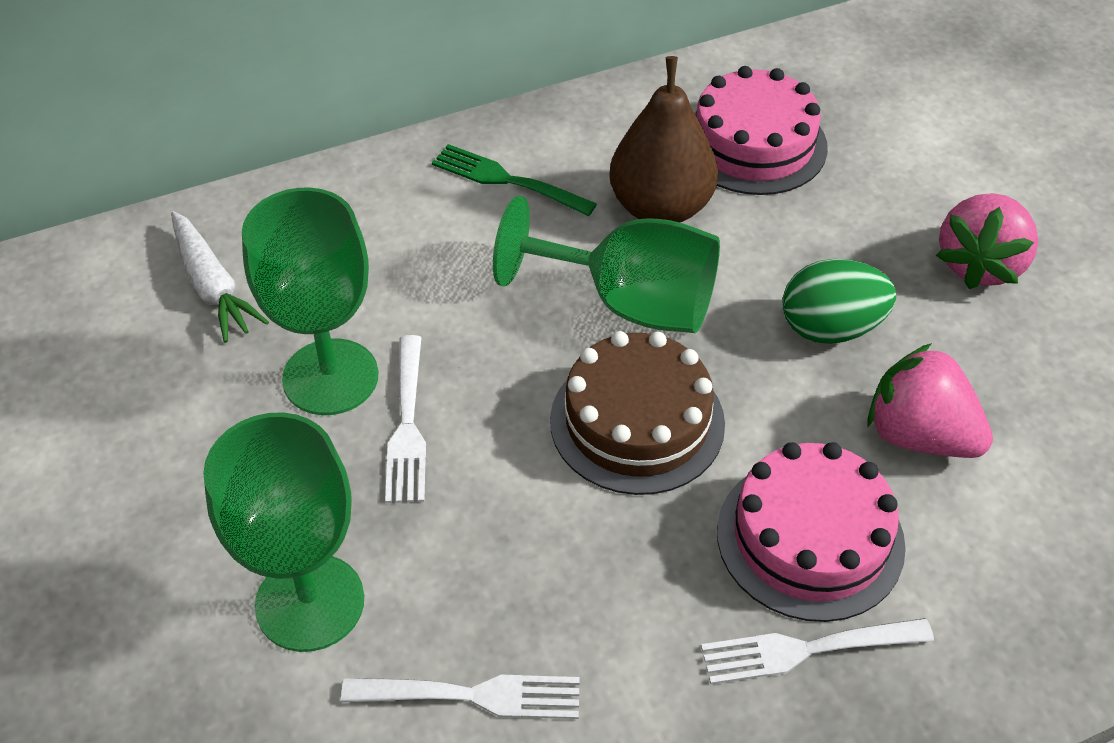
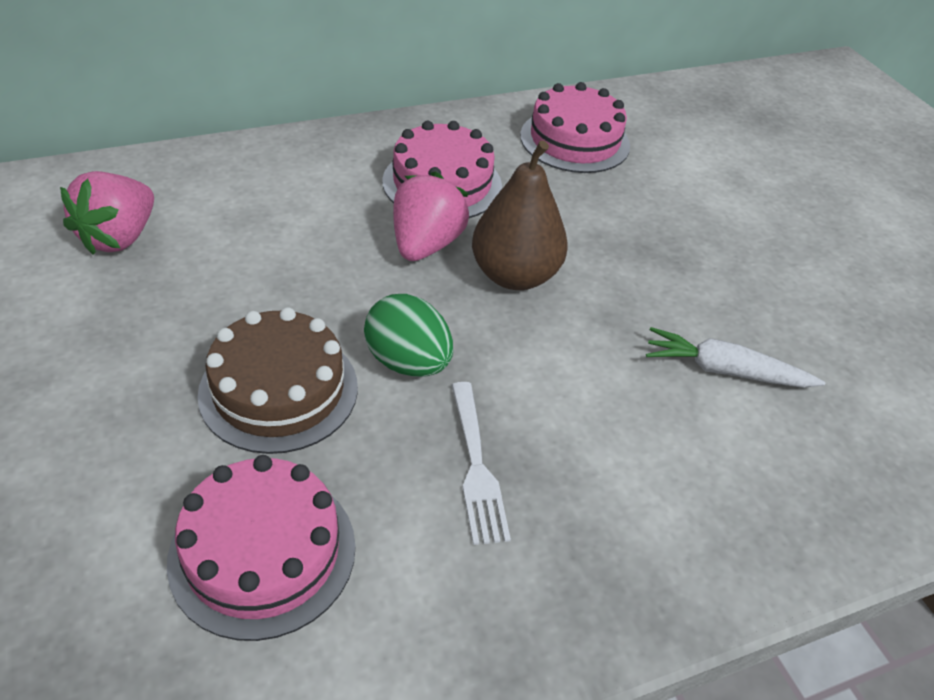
green fork: [432,144,597,216] = 1 -> none = 0
green goblet: [203,412,364,652] [242,187,378,415] [493,196,720,333] = 3 -> none = 0
pink cake: [694,66,828,195] [717,442,906,622] = 2 -> [167,455,356,641] [382,121,502,218] [520,82,630,173] = 3
white fork: [341,675,580,719] [385,335,426,503] [701,618,934,684] = 3 -> [451,382,511,545] = 1

